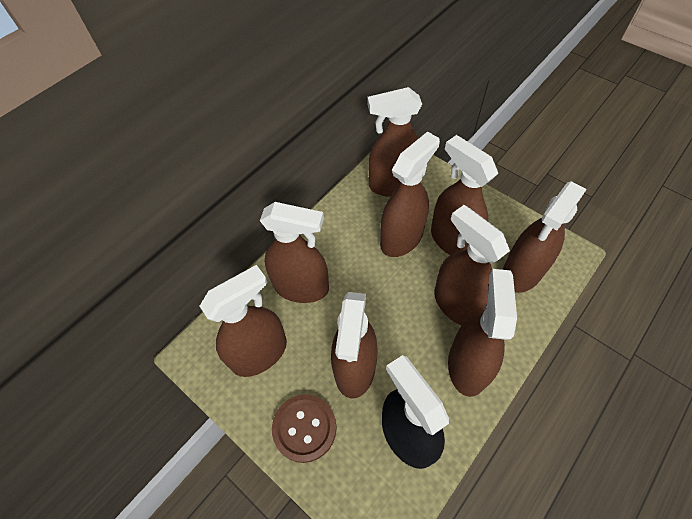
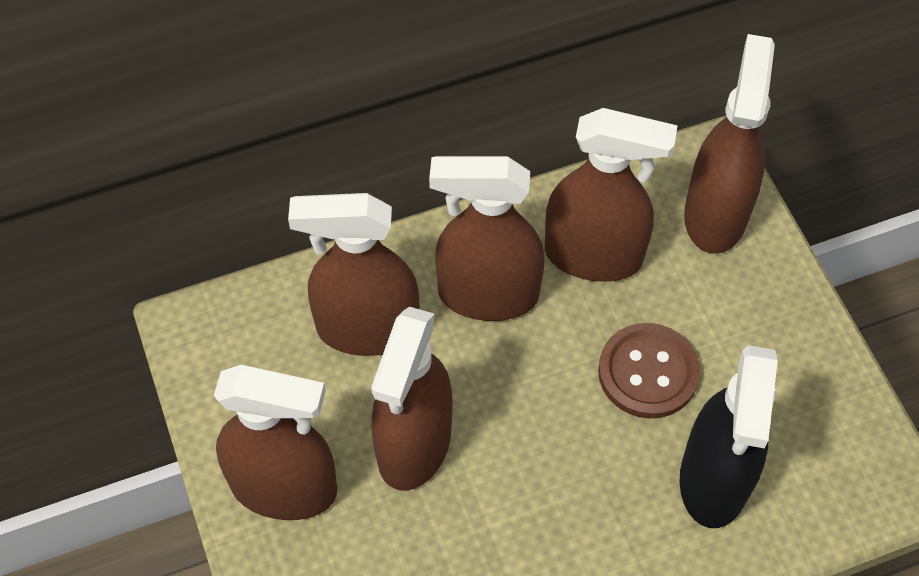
brown spray bottle: [200,265,287,377] [260,202,329,303] [331,292,378,398] [367,87,422,197] [380,131,440,257] [431,135,498,255] [434,205,510,326] [448,269,517,397] [502,181,587,293] = 9 -> [214,365,337,520] [288,193,419,356] [371,307,453,491] [429,156,545,321] [545,108,678,282] [684,34,775,254] = 6

